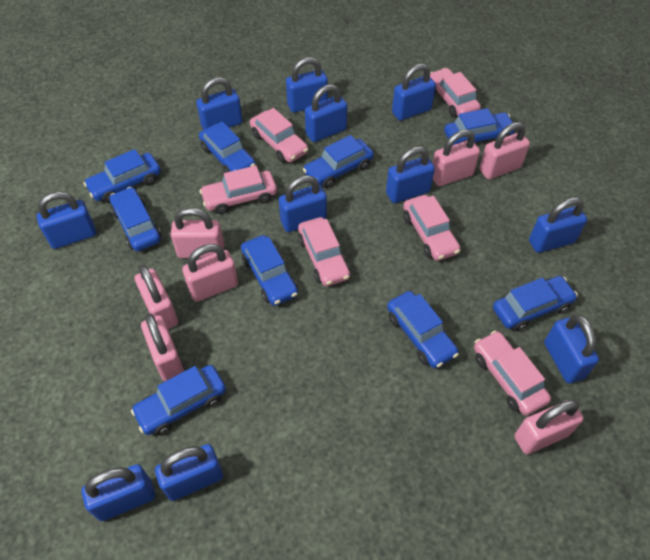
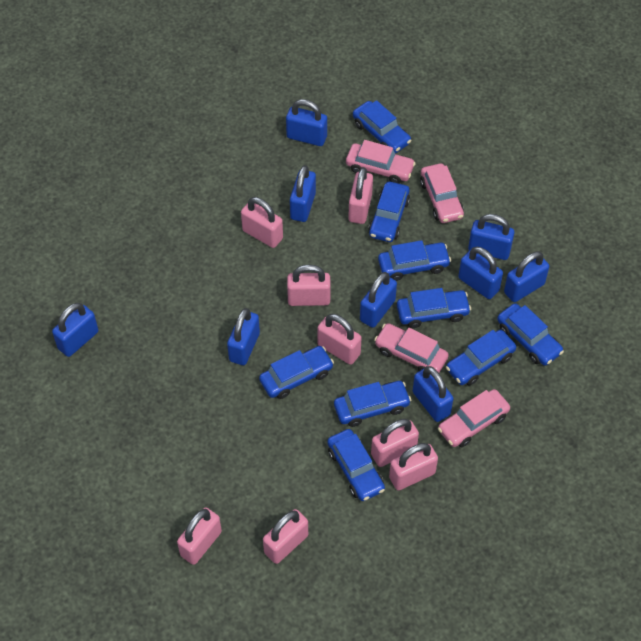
blue padlock: [37,191,96,249] [82,464,155,521] [155,444,223,501] [196,77,243,130] [279,175,327,232] [286,57,328,113] [305,84,348,142] [386,146,435,203] [392,64,436,121] [529,197,587,253] [544,314,599,384] = 11 -> [52,303,98,357] [227,308,260,365] [286,99,327,146] [290,165,316,222] [360,272,397,328] [413,366,453,422] [459,247,503,299] [468,214,514,260] [504,251,549,302] = 9
pink car: [200,166,277,214] [250,108,308,163] [298,217,350,286] [403,195,460,261] [430,68,481,118] [474,331,551,416] = 6 -> [346,140,416,184] [374,323,449,373] [420,163,464,223] [438,389,510,447] = 4
pink padlock: [135,265,178,329] [141,313,184,381] [171,207,224,258] [182,244,238,302] [433,130,480,186] [479,122,530,179] [514,400,584,454] = 7 -> [177,508,222,565] [241,197,283,248] [263,509,308,564] [287,264,331,306] [317,314,361,365] [348,167,373,224] [371,419,419,467] [389,443,438,491] = 8

